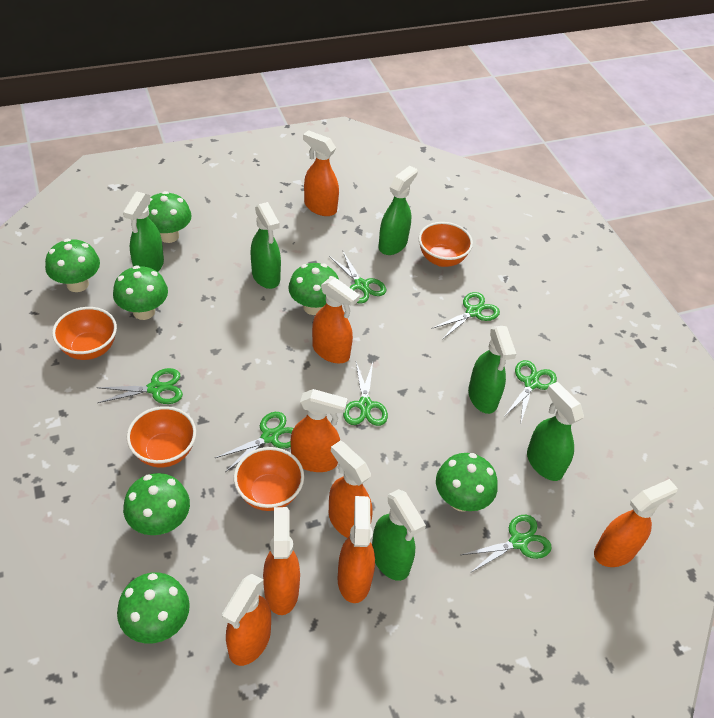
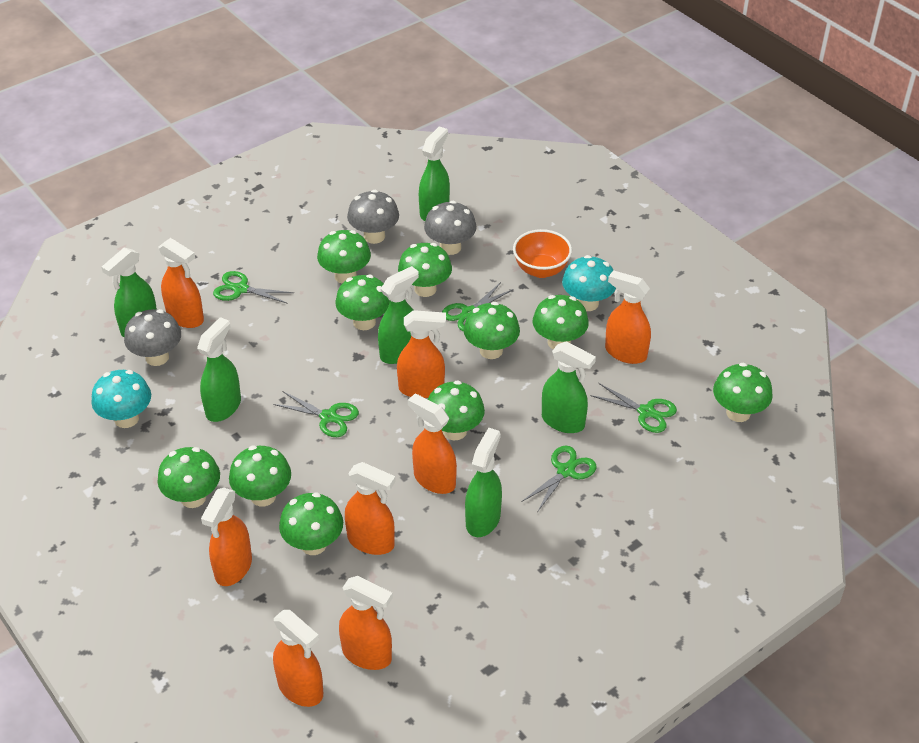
green mushroom: [45,239,100,292] [113,265,168,320] [117,572,190,644] [123,473,190,535] [148,191,192,243] [288,263,339,315] [436,453,498,512] = 7 -> [158,447,220,508] [229,445,291,506] [279,492,343,555] [317,230,371,283] [335,275,390,330] [398,243,452,297] [428,381,485,440] [464,302,520,359] [533,295,589,349] [713,363,773,422] = 10
green scissors: [96,368,183,404] [215,412,294,472] [329,252,387,303] [343,362,388,426] [431,292,500,340] [461,515,552,573] [504,360,557,425] = 7 -> [213,271,294,304] [273,391,359,437] [442,282,514,331] [521,446,597,512] [590,383,677,433] = 5
grey mushroom: none = 0 -> [124,309,181,366] [347,190,399,244] [424,201,477,255] = 3
orange bowl: [52,307,117,360] [127,406,196,468] [234,447,304,511] [419,222,473,267] = 4 -> [513,229,572,278] = 1
turquoise mushroom: none = 0 -> [91,370,151,428] [562,255,616,311] = 2

